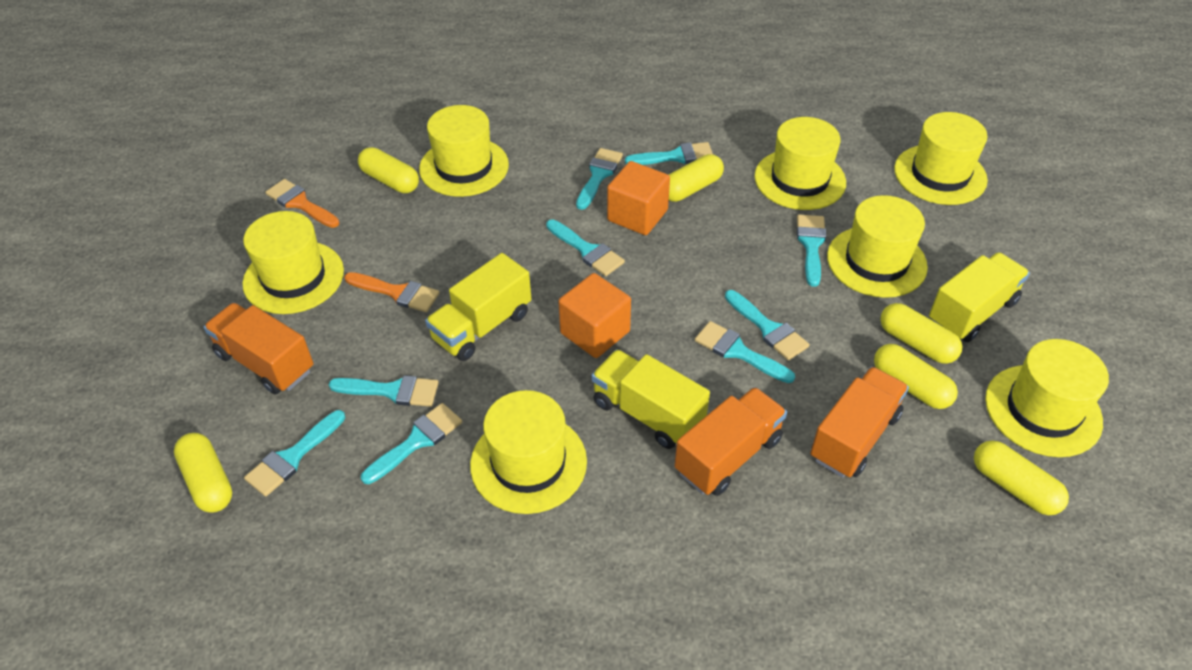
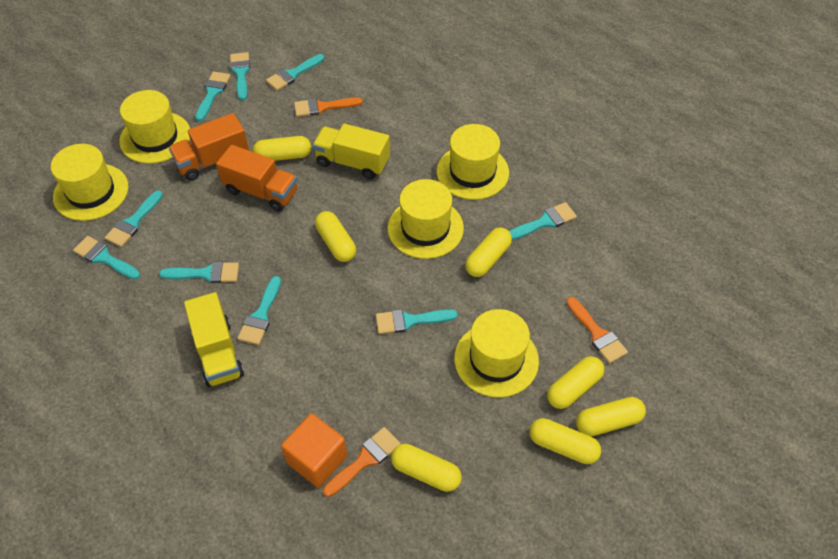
orange brush: [265,179,340,228] [344,272,440,312] = 2 -> [294,98,363,117] [323,427,401,497] [566,297,628,364] = 3
orange cube: [558,273,631,358] [607,161,670,235] = 2 -> [281,414,347,488] = 1
orange truck: [204,303,314,394] [674,387,787,496] [810,366,909,478] = 3 -> [168,113,249,181] [216,145,297,212] = 2
yellow capsule: [174,433,232,513] [358,147,419,193] [669,154,724,202] [874,344,958,409] [880,303,962,364] [974,440,1069,515] = 6 -> [253,136,311,161] [315,211,356,262] [391,444,462,492] [465,227,512,277] [529,418,601,464] [547,356,604,409] [576,397,646,436] = 7
yellow hat: [242,211,344,314] [419,105,509,197] [470,390,587,514] [754,117,846,210] [827,195,928,298] [894,112,988,205] [985,339,1109,457] = 7 -> [51,144,129,221] [120,90,190,164] [388,179,464,259] [437,124,509,200] [454,309,539,397] = 5
yellow truck: [425,253,531,361] [592,349,710,449] [929,252,1030,342] = 3 -> [184,292,244,387] [312,124,390,179] = 2

